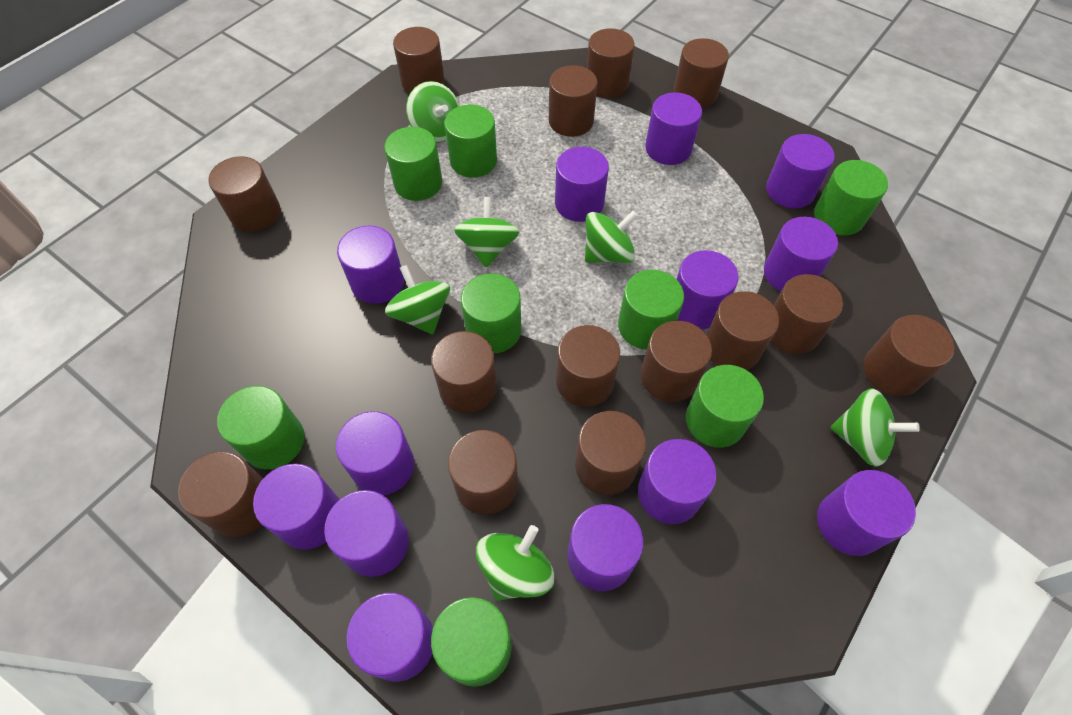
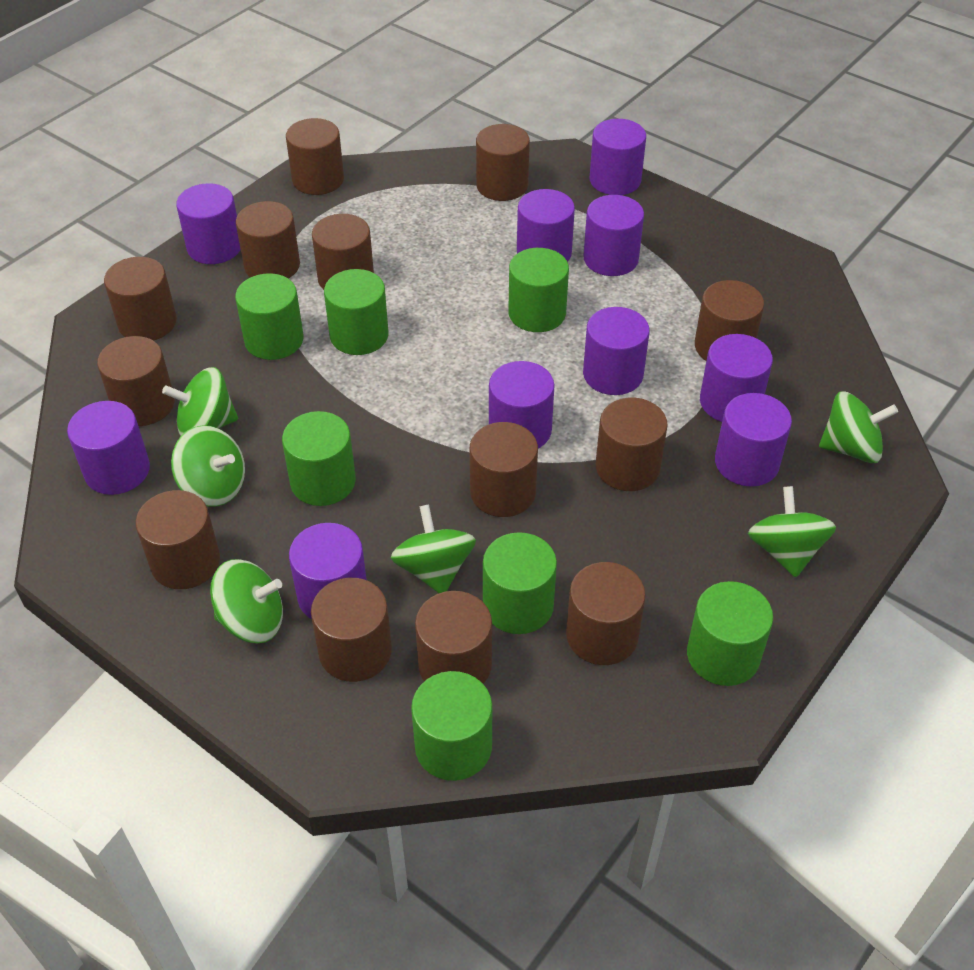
brown cylinder: [178,451,263,537] [208,156,281,232] [393,27,445,93] [431,331,497,413] [448,430,518,515] [549,65,598,137] [556,325,620,407] [575,411,646,495] [587,28,635,98] [641,321,712,402] [674,38,729,108] [707,291,779,370] [770,274,843,354] [863,315,954,396] = 14 -> [97,336,175,426] [104,257,177,341] [135,490,220,589] [236,201,300,279] [286,118,344,195] [311,578,392,682] [312,214,374,290] [415,591,492,684] [470,422,538,517] [476,124,530,201] [566,562,646,665] [596,398,668,491] [695,280,764,361] = 13
green cylinder: [217,386,304,469] [384,127,442,201] [431,597,512,687] [444,105,497,178] [461,273,522,353] [618,270,684,349] [686,365,764,448] [814,160,888,235] = 8 -> [235,273,304,360] [282,411,356,506] [324,269,389,355] [411,671,492,781] [483,532,557,634] [508,248,569,332] [687,581,773,686] = 7
purple cylinder: [253,464,339,550] [324,490,409,577] [336,411,414,495] [337,225,404,304] [346,593,433,682] [555,147,609,222] [568,504,643,591] [638,439,716,524] [645,92,702,165] [677,250,739,329] [764,217,838,291] [766,134,835,208] [817,470,916,556] = 13 -> [67,401,150,495] [176,183,241,264] [289,523,367,619] [489,361,555,448] [517,189,575,262] [583,195,644,276] [583,307,650,395] [590,119,646,195] [700,334,773,422] [715,393,792,487] = 10

